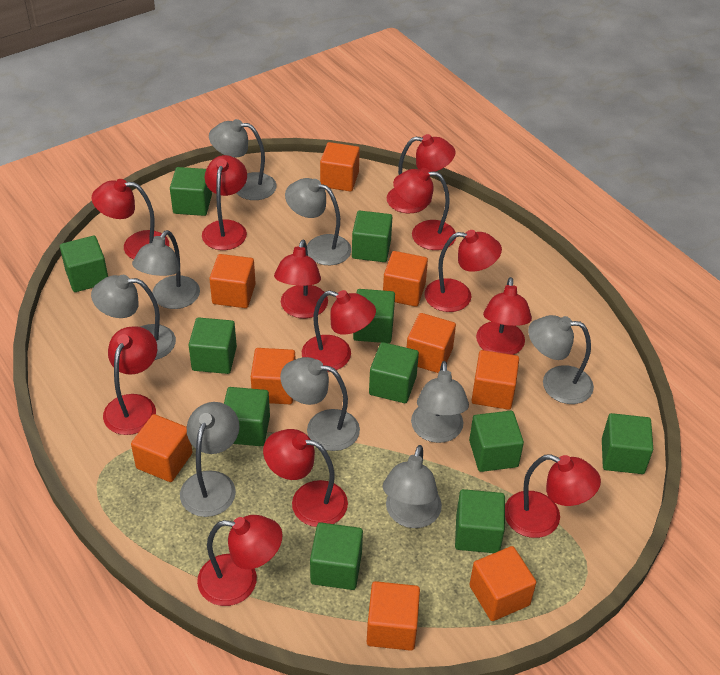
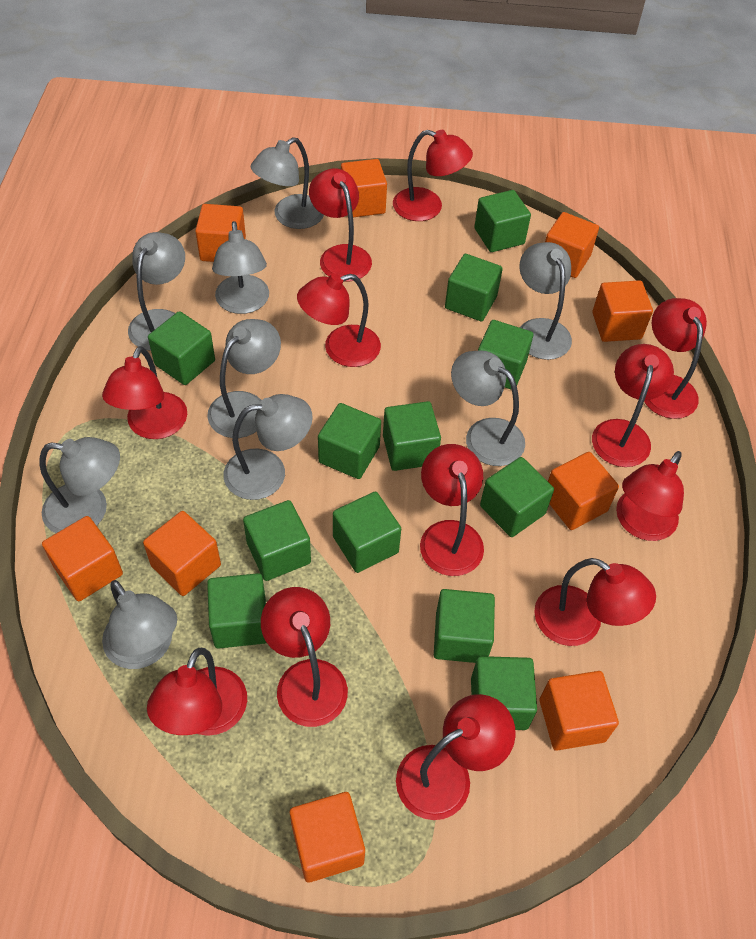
green cube: [60,236,108,292] [170,167,212,216] [189,317,237,374] [224,387,270,446] [310,522,363,590] [352,211,392,262] [353,289,395,343] [369,342,419,403] [455,489,505,553] [469,411,524,472] [602,413,653,474] = 11 -> [148,311,215,385] [207,573,267,649] [243,500,311,581] [318,403,381,479] [333,492,401,573] [383,401,441,471] [434,589,495,663] [445,254,503,321] [471,656,537,730] [474,190,531,252] [478,320,533,389] [480,457,554,537] = 12

